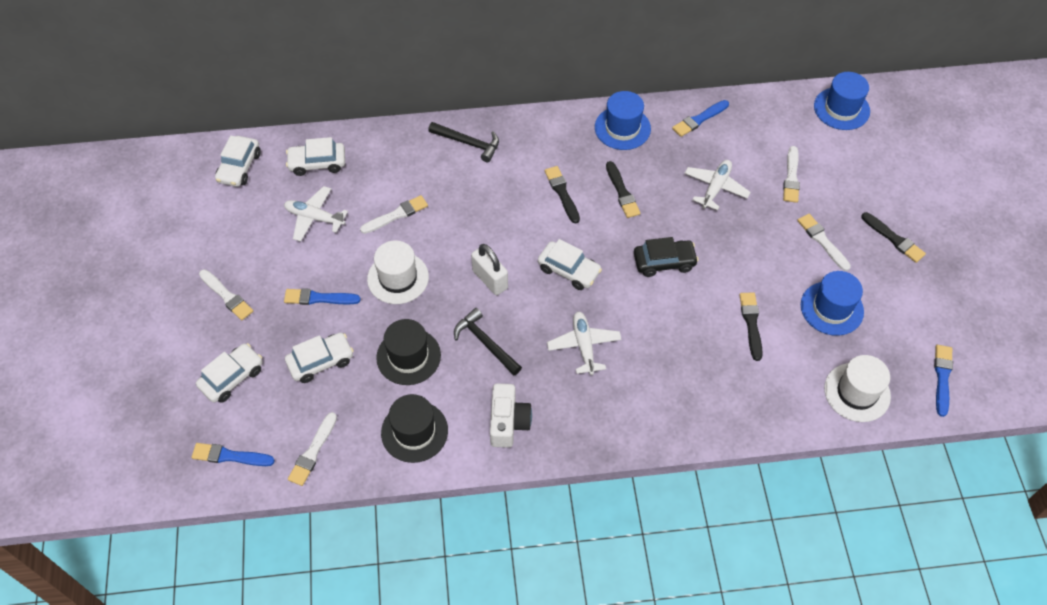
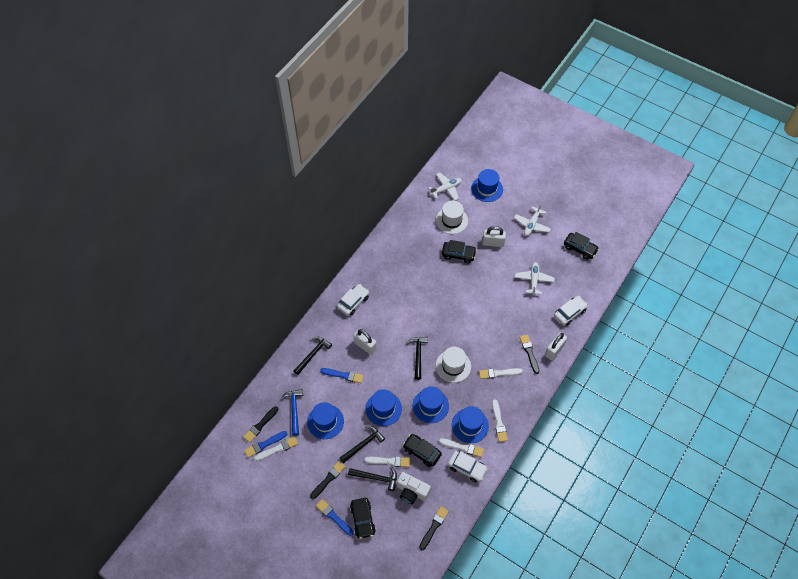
black car: [634,237,699,277] = 1 -> [350,498,376,539] [403,434,442,467] [442,240,477,263] [564,232,599,260] = 4
black hammer: [428,122,499,162] [454,308,522,376] = 2 -> [294,337,332,375] [340,426,385,463] [348,467,397,491] [406,337,428,380] = 4
black hat: [376,319,441,385] [381,394,448,463] = 2 -> none = 0
blue brush: [192,443,275,466] [284,288,361,305] [672,100,729,137] [934,345,953,417] = 4 -> [244,431,287,458] [316,499,353,536] [320,368,364,383] = 3
blue hammer: none = 0 -> [281,389,303,436] = 1
blue hat: [595,91,651,150] [801,271,864,336] [814,72,870,130] = 3 -> [307,402,344,439] [365,389,402,426] [412,387,449,423] [452,406,489,443] [471,169,503,202] = 5
white car: [196,343,263,403] [215,136,261,187] [285,332,354,383] [286,137,345,176] [538,239,602,290] = 5 -> [337,284,369,316] [448,451,488,482] [554,296,588,326] = 3
white padlock: [471,244,508,295] = 1 -> [353,329,377,355] [482,226,506,247] [545,333,567,360] = 3

